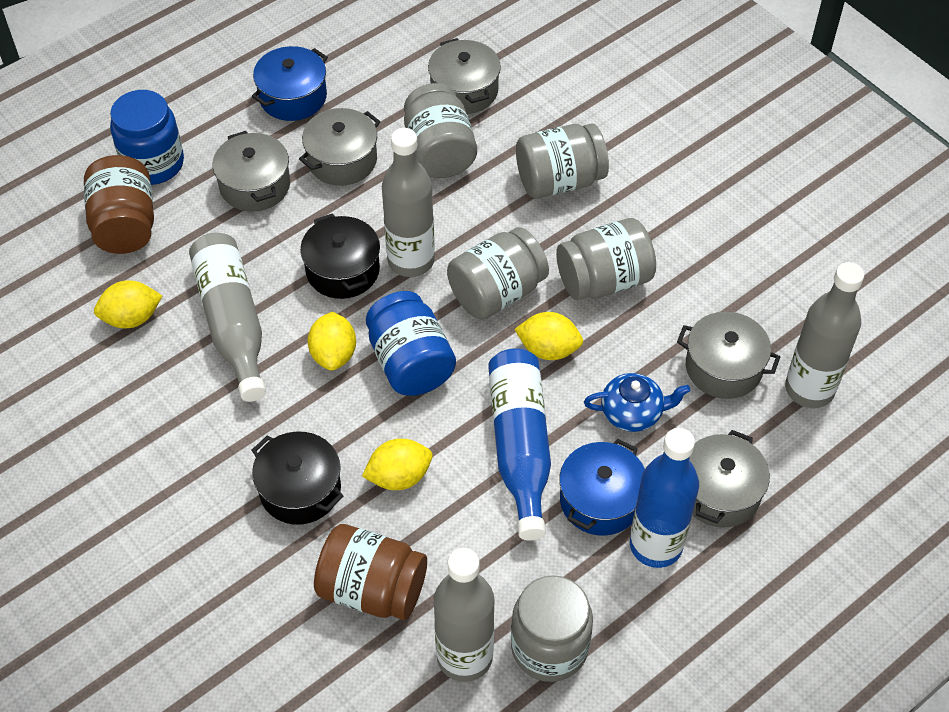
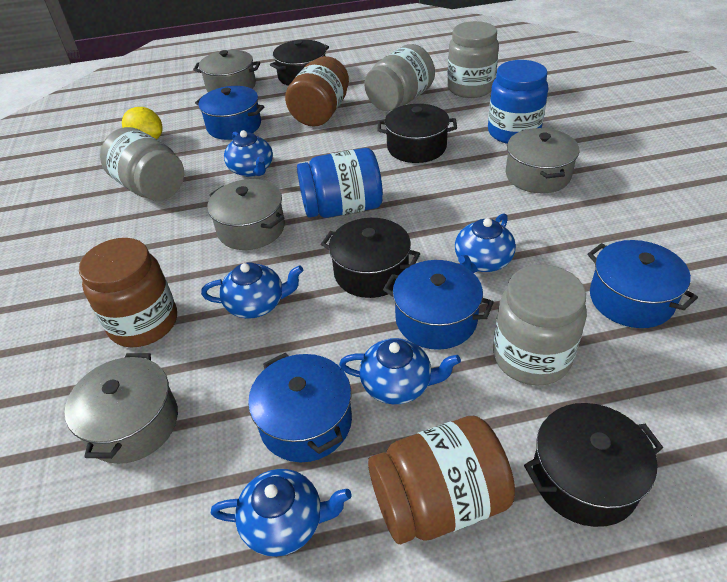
black pot: [252,432,343,525] [300,213,380,299] = 2 -> [270,40,329,86] [321,218,420,298] [377,104,457,163] [524,403,663,527] = 4
blue bottle: [488,348,551,541] [630,428,699,568] = 2 -> none = 0
blue pot: [252,46,328,121] [559,439,645,536] = 2 -> [195,86,264,140] [248,353,352,462] [383,260,494,350] [588,240,698,328] = 4
blue teapot: [584,373,691,432] = 1 -> [201,263,303,319] [211,469,352,557] [224,130,273,177] [339,338,461,404] [455,213,516,273] = 5
brown jar: [84,155,154,254] [314,524,427,620] = 2 -> [79,238,177,348] [285,56,349,127] [368,416,515,544] = 3
grey bottle: [189,233,266,402] [382,128,435,277] [434,548,494,682] [785,262,864,408] = 4 -> none = 0
grey jar: [404,83,477,178] [447,227,549,320] [511,575,593,682] [516,124,609,199] [556,218,656,300] = 5 -> [100,127,184,201] [364,44,435,111] [447,21,499,98] [493,264,587,386] = 4
grey pot: [213,131,290,212] [299,108,380,186] [428,38,501,114] [677,311,780,399] [689,430,770,528] = 5 -> [65,353,178,464] [193,50,260,92] [207,179,285,250] [506,128,580,193] = 4
yellow lemon: [94,280,162,328] [308,311,356,371] [362,439,433,490] [514,312,583,360] = 4 -> [122,107,163,139] = 1

